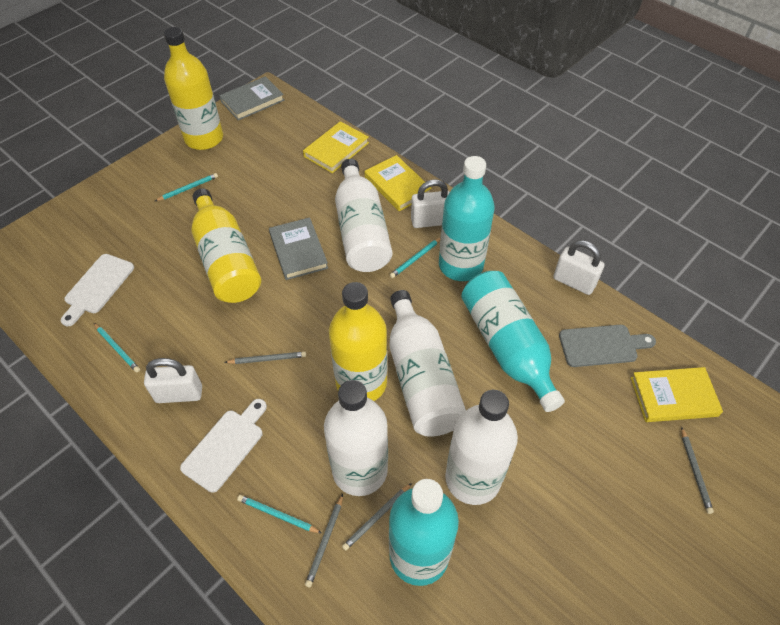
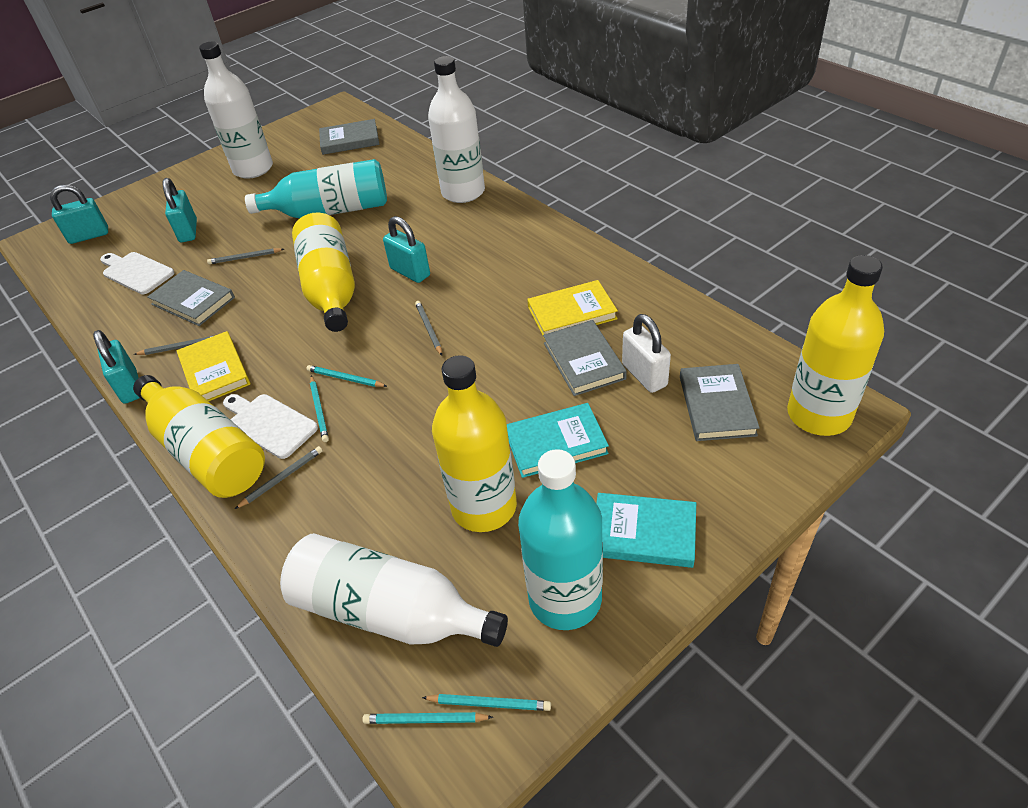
grey book: [219,76,284,120] [269,217,328,280] = 2 -> [147,270,235,326] [319,119,379,155] [543,320,627,396] [680,364,760,441] = 4
grey cutting board: [559,325,656,367] = 1 -> none = 0
turquoise book: none = 0 -> [507,403,609,478] [596,493,696,568] = 2
turquoise bottle: [389,479,459,586] [439,156,495,281] [461,271,565,412] = 3 -> [245,159,387,218] [518,449,603,630] = 2
turquoise padlock: none = 0 -> [50,184,108,244] [93,330,139,404] [163,178,197,242] [383,216,430,283] = 4
white bottle: [324,380,388,496] [335,159,392,272] [389,290,466,437] [445,390,518,505] = 4 -> [199,42,273,179] [280,533,508,647] [428,56,485,203] = 3
white padlock: [144,358,202,403] [411,179,450,228] [553,240,605,295] = 3 -> [622,314,671,393] = 1
yellow book: [303,121,369,173] [365,155,432,211] [631,367,723,422] = 3 -> [176,331,250,401] [527,280,618,339] = 2
yellow bottle: [164,27,223,150] [192,188,261,303] [329,282,387,401] = 3 -> [133,375,265,498] [292,213,355,332] [432,355,517,532] [787,255,884,436] = 4

